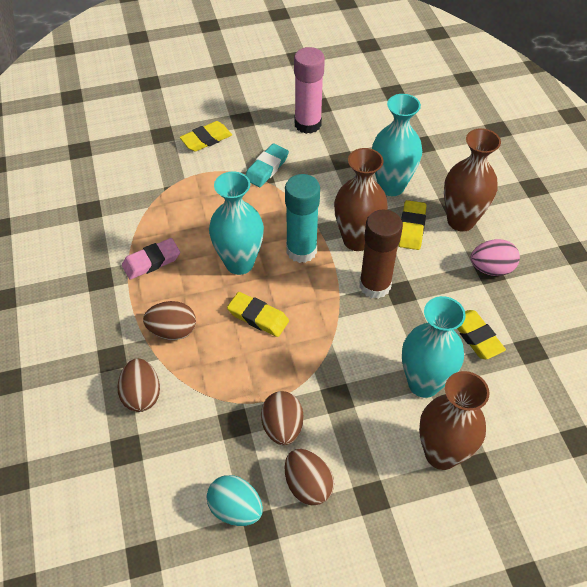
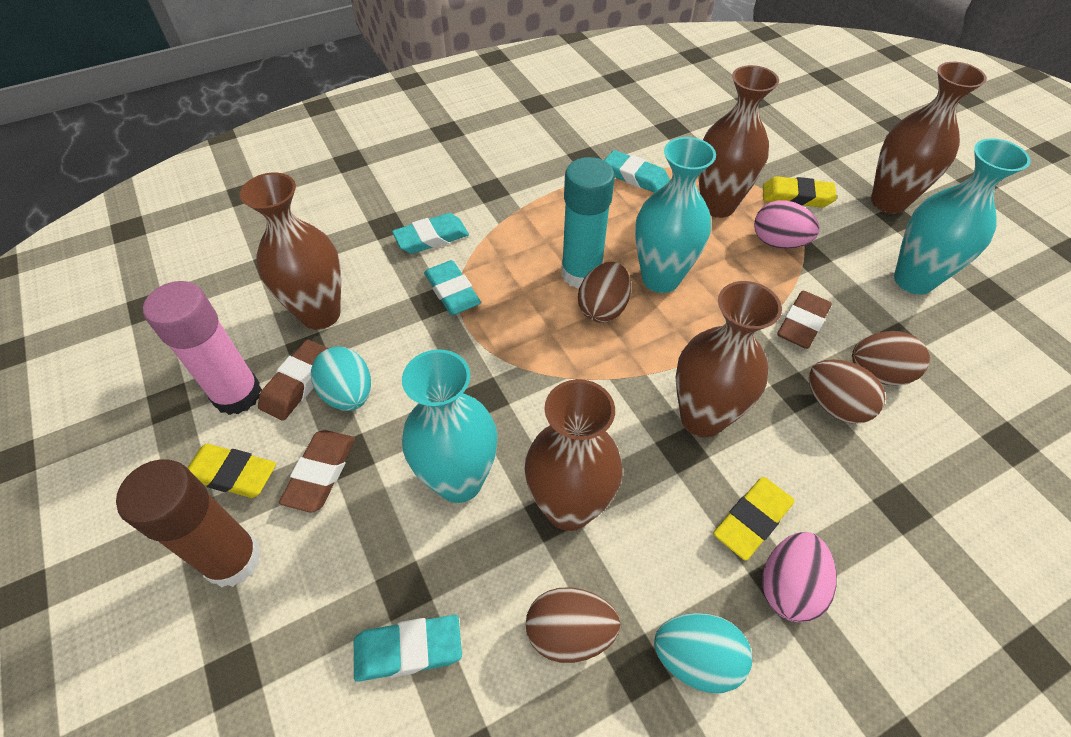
brown eraser: none = 0 -> [258,340,329,421] [279,430,355,513] [777,291,832,349] = 3
brown vase: [334,148,388,251] [419,371,490,470] [444,128,501,232] = 3 -> [240,173,341,330] [525,379,622,531] [675,281,782,438] [698,65,779,218] [871,62,987,214] = 5
pink egg: [470,239,520,276] = 1 -> [754,200,820,249] [762,532,837,622] = 2
pink eraser: [122,238,180,280] = 1 -> none = 0
turquoise egg: [207,475,263,526] = 1 -> [311,347,371,411] [654,613,752,693] = 2
turquoise eraser: [246,144,289,187] = 1 -> [354,615,462,682] [392,213,469,254] [424,260,481,315] [604,150,670,193] = 4
yellow eraser: [180,121,232,152] [227,292,289,337] [398,200,427,250] [457,310,506,359] = 4 -> [187,444,276,498] [714,477,795,561] [763,176,837,208] = 3

